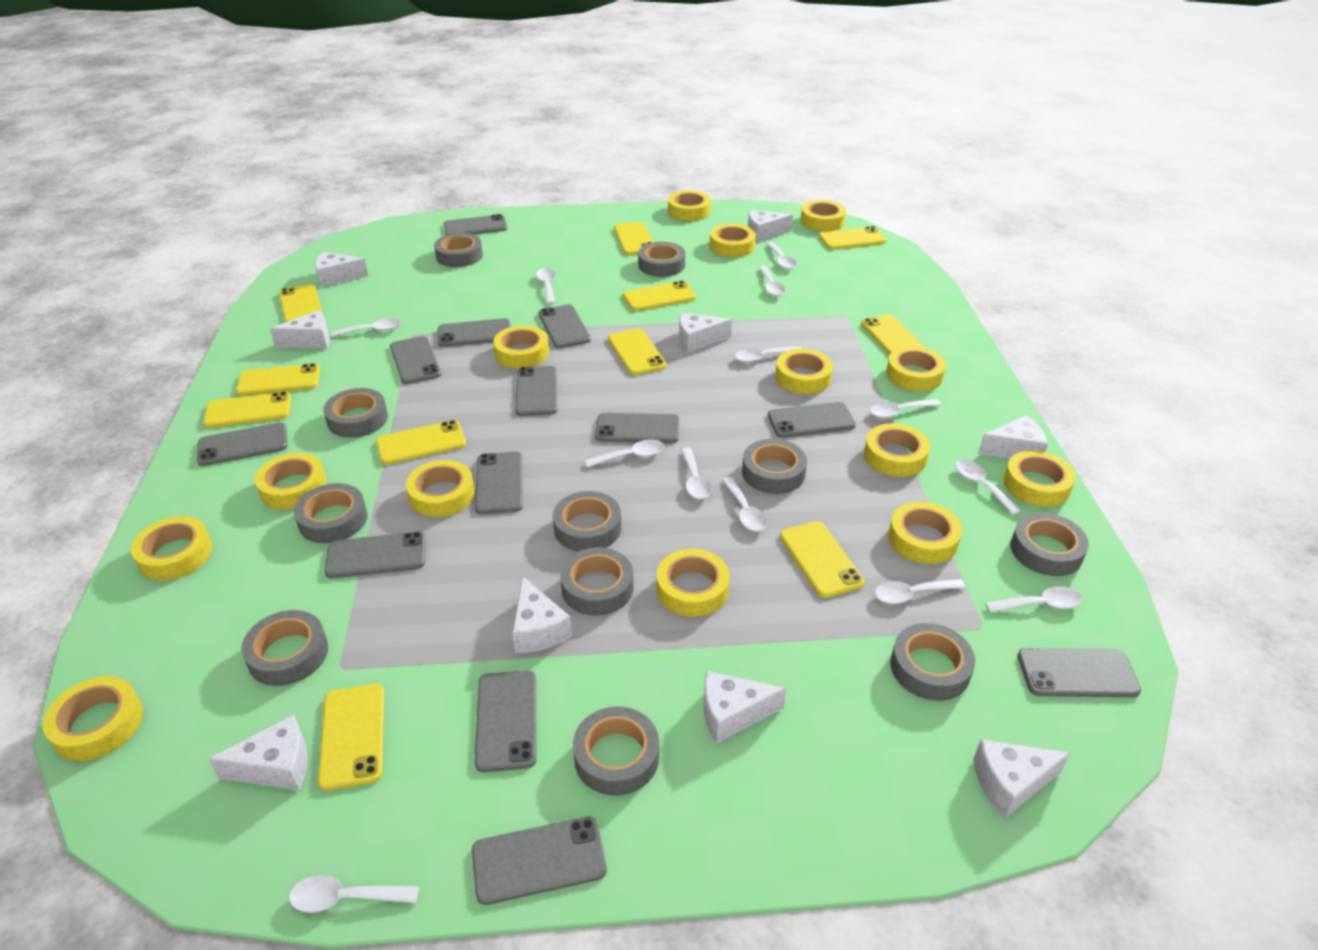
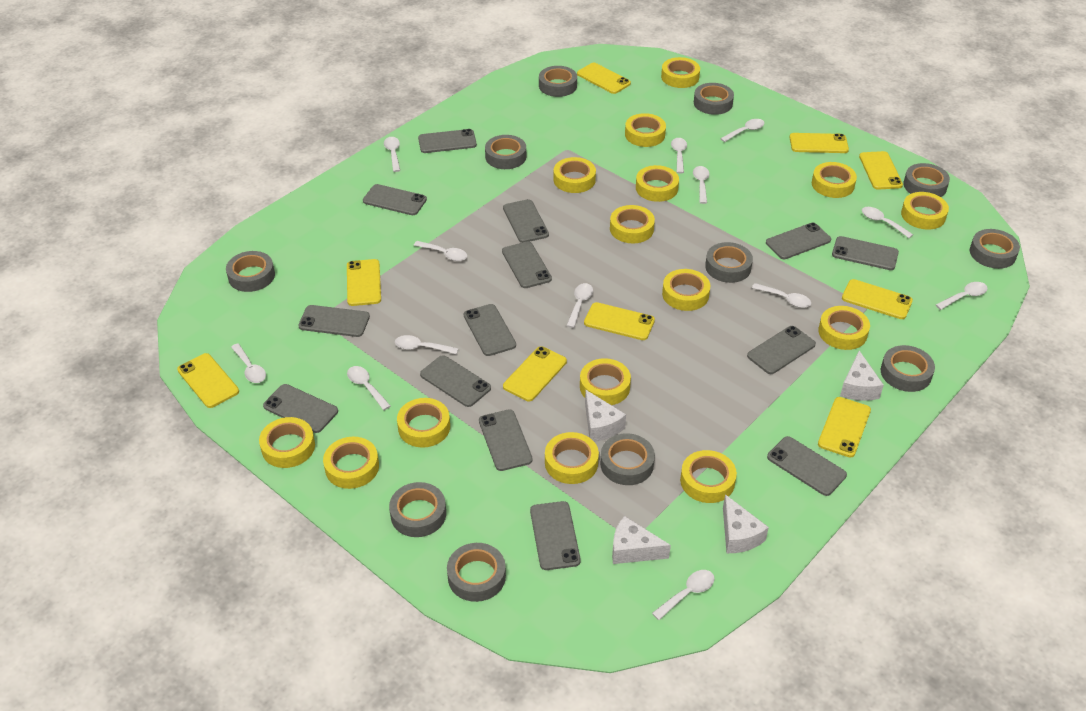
grey phone: [197,423,288,466] [324,532,426,578] [390,336,441,384] [438,318,511,347] [444,214,508,235] [472,816,607,905] [475,452,523,514] [475,670,537,772] [515,366,558,416] [539,304,591,348] [595,413,679,443] [768,402,856,438] [1017,648,1141,697] = 13 -> [263,384,338,433] [298,305,370,337] [363,184,427,215] [418,129,477,153] [420,355,491,407] [464,304,516,356] [479,409,533,471] [502,241,552,288] [503,199,549,243] [530,501,581,570] [747,326,816,374] [766,222,831,259] [767,436,847,496] [832,236,899,270] = 14
white cheese: [208,715,308,791] [270,310,330,349] [315,252,368,287] [512,577,572,653] [679,313,732,353] [704,671,787,744] [748,210,793,242] [973,739,1070,818] [978,415,1048,459] = 9 -> [585,390,626,442] [612,516,671,564] [723,494,769,553] [840,351,884,401] = 4
yellow phone: [203,392,291,428] [236,363,320,396] [279,284,323,322] [318,684,384,791] [376,420,466,465] [608,328,666,375] [614,222,653,255] [623,281,696,311] [780,521,865,598] [819,226,887,249] [861,314,926,355] = 11 -> [177,353,239,408] [347,259,381,306] [503,346,567,401] [577,63,631,94] [584,302,655,340] [790,133,849,153] [818,397,871,457] [842,279,913,319] [859,151,903,190] = 9
yellow tape: [42,676,143,761] [131,516,213,580] [255,453,327,510] [406,460,475,517] [493,325,549,369] [656,549,730,617] [668,190,711,221] [710,224,756,257] [775,349,833,394] [801,200,846,231] [864,423,930,477] [886,346,946,391] [888,502,962,564] [1003,450,1076,507] = 14 -> [259,417,315,468] [323,437,379,489] [397,398,450,448] [545,432,599,484] [553,157,596,193] [580,358,631,405] [610,205,655,243] [625,113,666,147] [636,165,679,202] [661,57,700,88] [662,269,710,311] [680,450,737,503] [812,162,857,198] [818,306,870,350] [901,192,949,229] = 15

